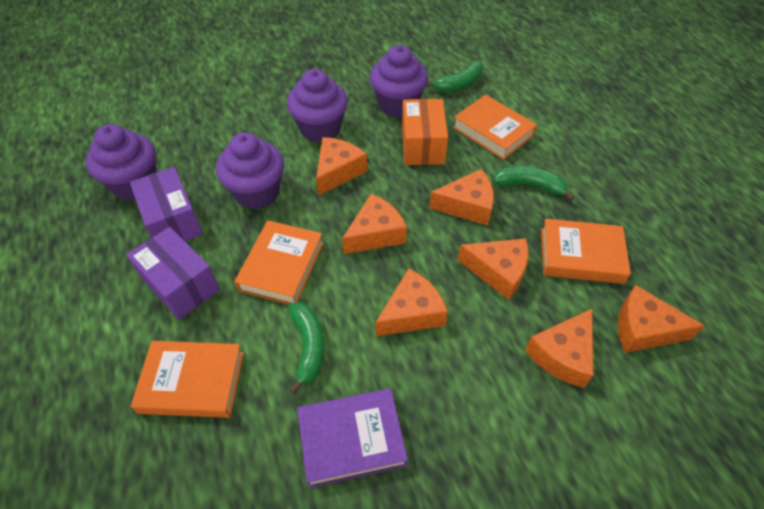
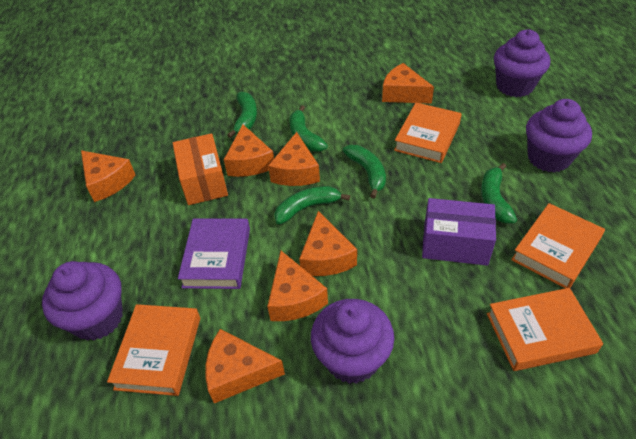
green banana: [288,302,325,394] [426,60,483,92] [493,166,575,201] = 3 -> [227,92,257,138] [274,186,350,225] [289,105,328,151] [343,145,386,198] [481,163,517,223] = 5
purple box: [127,227,220,320] [130,167,203,241] = 2 -> [422,198,496,266] = 1

